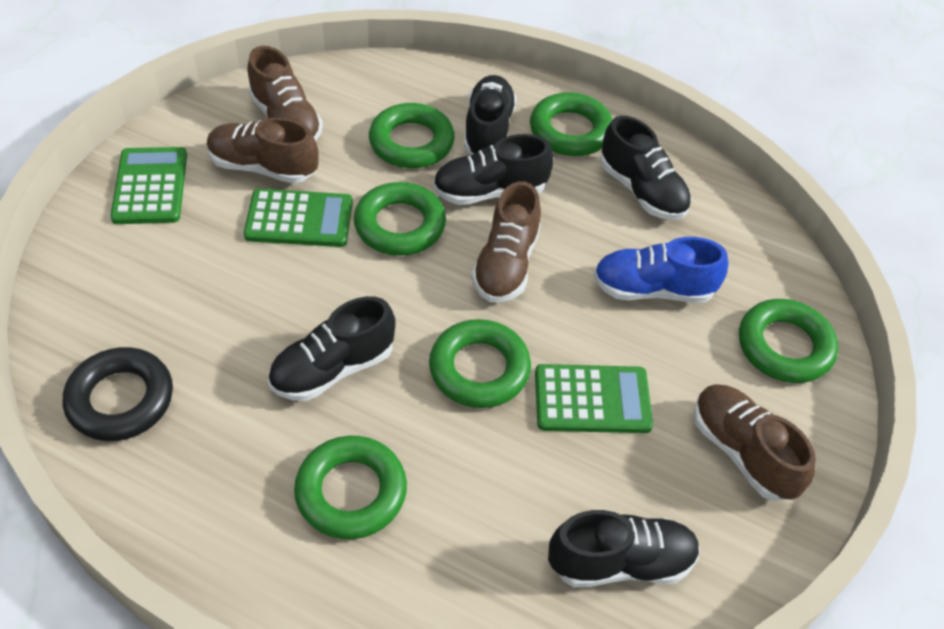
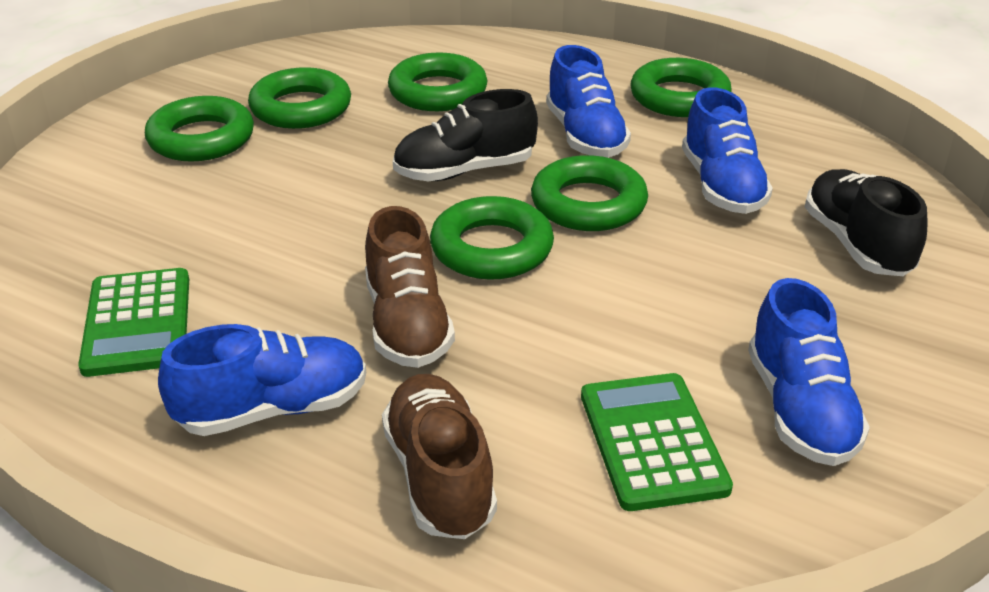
black ring: [63,347,173,441] = 1 -> none = 0
black shoe: [268,296,396,401] [433,134,553,205] [464,75,517,155] [548,510,700,587] [600,116,691,220] = 5 -> [393,89,538,182] [805,169,927,276] = 2
blue shoe: [593,237,728,303] = 1 -> [158,324,366,436] [546,45,631,158] [682,87,773,214] [748,278,870,466] = 4
brown shoe: [207,118,319,183] [248,46,323,142] [472,181,541,302] [694,384,816,501] = 4 -> [365,206,455,368] [382,374,497,539] = 2
green calculator: [110,147,187,224] [244,189,353,247] [535,364,653,433] = 3 -> [78,268,189,377] [581,373,733,511] = 2

